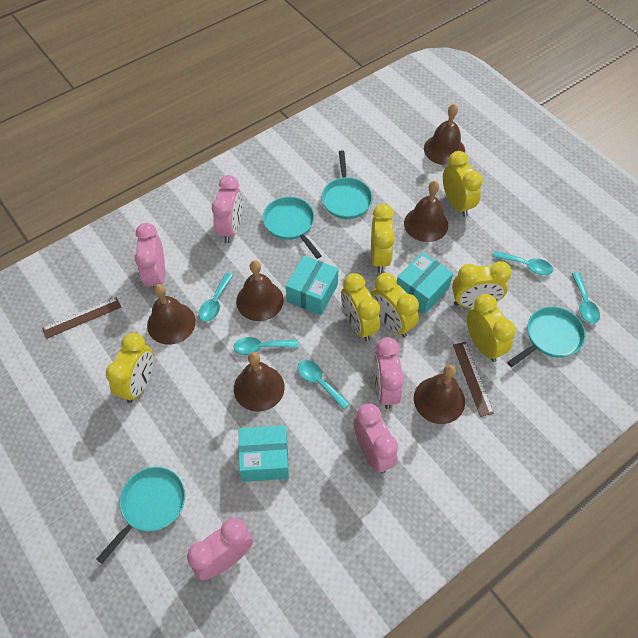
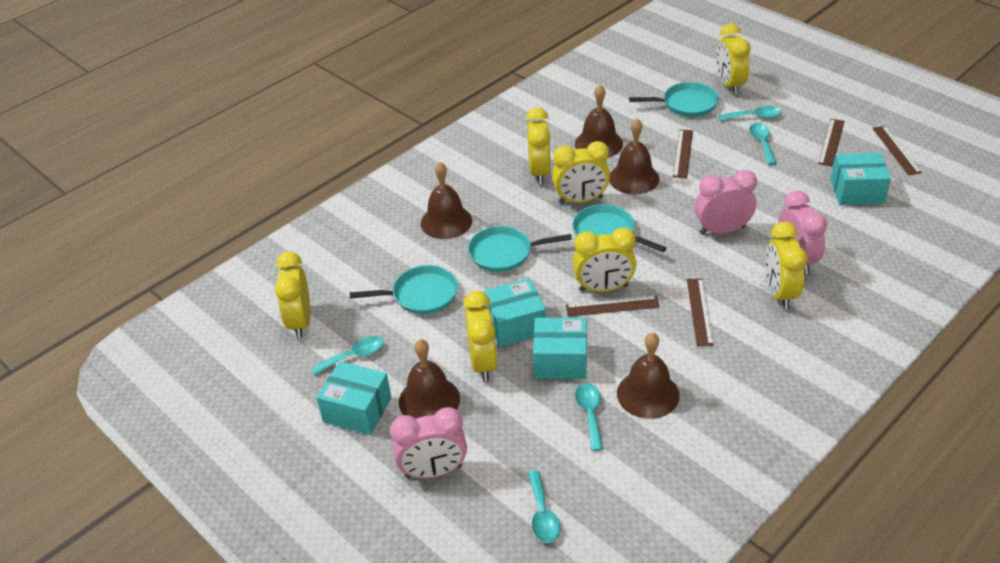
brown bell: [147,284,196,345] [234,352,285,412] [236,260,284,321] [404,181,448,242] [414,365,465,424] [424,104,465,165] = 6 -> [399,339,460,419] [421,162,472,239] [575,85,623,157] [609,119,659,194] [617,332,679,419] = 5
brown ruler: [42,297,121,339] [453,342,494,417] = 2 -> [566,295,660,317] [673,129,693,178] [687,279,714,346] [818,119,844,167] [872,126,922,175] = 5
pink clock: [135,223,165,288] [187,518,253,580] [212,175,242,243] [354,403,398,473] [373,337,404,409] = 5 -> [390,407,467,479] [695,170,757,235] [778,191,827,275] = 3
turquoise box: [238,425,289,482] [286,255,338,315] [396,252,453,314] = 3 -> [317,361,391,435] [483,278,546,347] [533,318,587,379] [831,153,891,205] = 4

